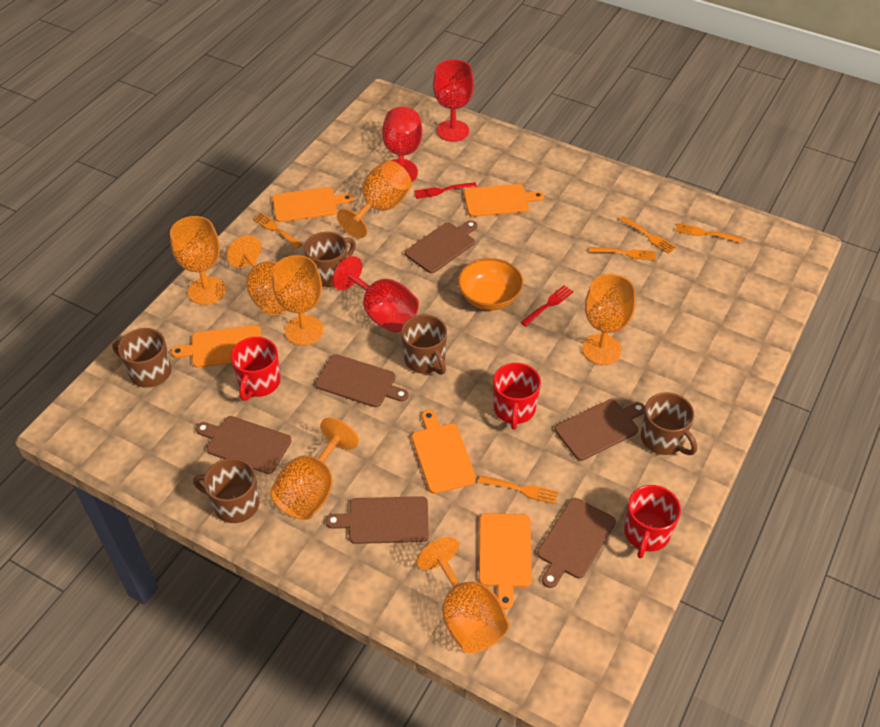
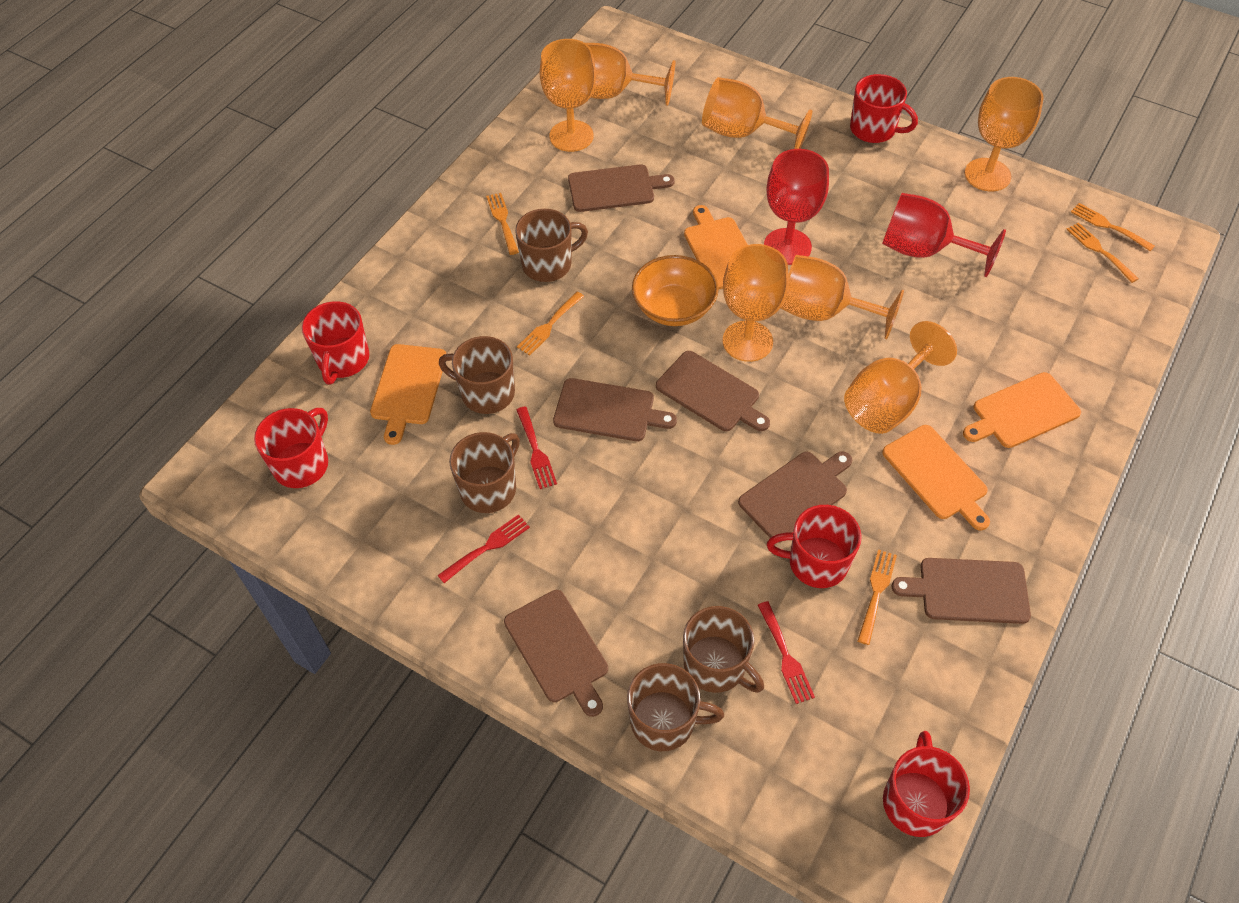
orange cutting board: [171,325,262,368] [272,187,353,222] [412,410,476,494] [464,184,544,217] [479,513,532,610] = 5 -> [370,344,446,445] [684,205,748,290] [882,425,990,530] [963,372,1081,448] = 4
red fork: [414,182,477,199] [521,285,573,327] = 2 -> [437,514,530,583] [516,406,557,489] [758,601,815,704] = 3
red goblet: [332,256,419,332] [382,107,423,182] [433,59,474,142] = 3 -> [764,149,829,265] [882,193,1006,277] = 2
red mug: [230,337,280,401] [493,363,541,430] [624,485,681,558] = 3 -> [254,408,328,488] [302,301,369,385] [767,505,862,588] [850,74,918,143] [883,731,970,837] = 5

